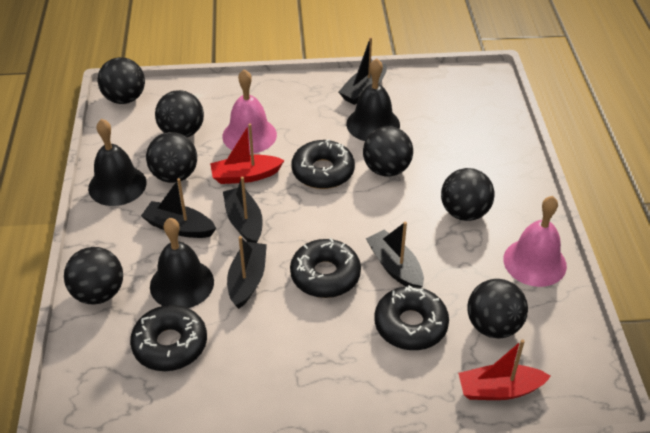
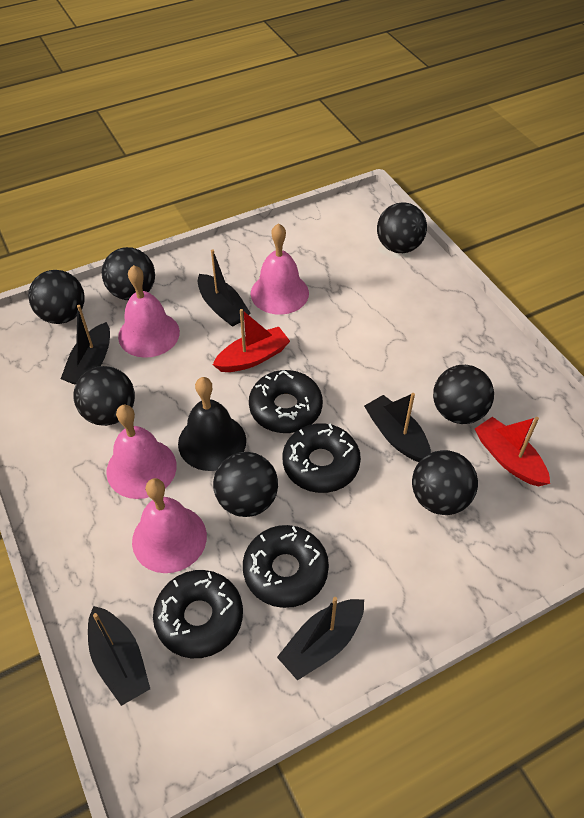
black bell: [88,119,147,206] [150,218,214,308] [346,58,400,141] = 3 -> [178,377,246,471] = 1
pink bell: [222,69,277,154] [503,196,567,287] = 2 -> [106,405,177,499] [118,265,180,358] [132,478,207,573] [251,223,309,315] = 4

